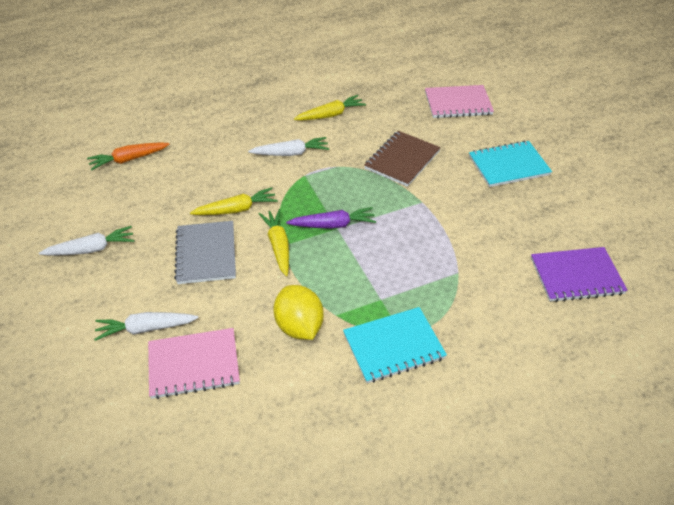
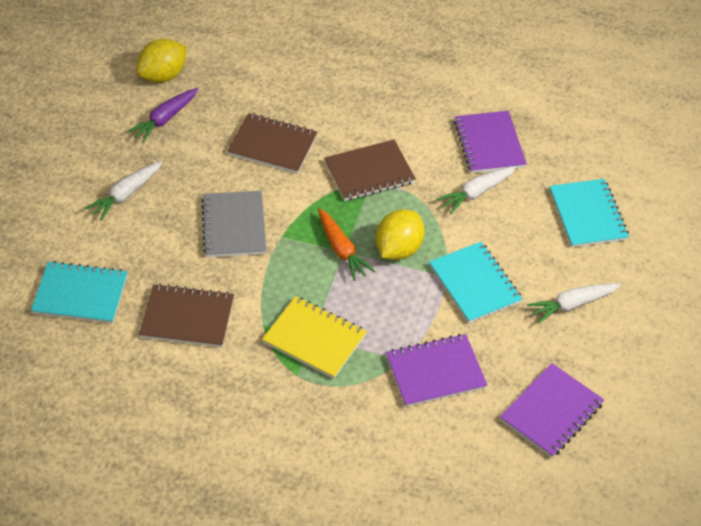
brown notebook: [364,131,441,187] = 1 -> [139,284,234,347] [227,113,317,174] [324,140,416,201] = 3
pink notebook: [148,328,240,399] [425,85,494,118] = 2 -> none = 0
purple notebook: [531,247,628,302] = 1 -> [386,334,487,407] [454,111,527,173] [500,363,604,458] = 3
turquoise notebook: [343,307,447,383] [469,141,552,187] = 2 -> [31,261,127,324] [429,242,522,323] [550,179,629,247] = 3
yellow carrot: [190,187,278,215] [259,209,289,276] [294,95,366,121] = 3 -> none = 0
yellow lemon: [274,285,324,340] = 1 -> [136,39,187,83] [376,209,425,260] = 2
yellow notebook: none = 0 -> [262,296,367,379] = 1

